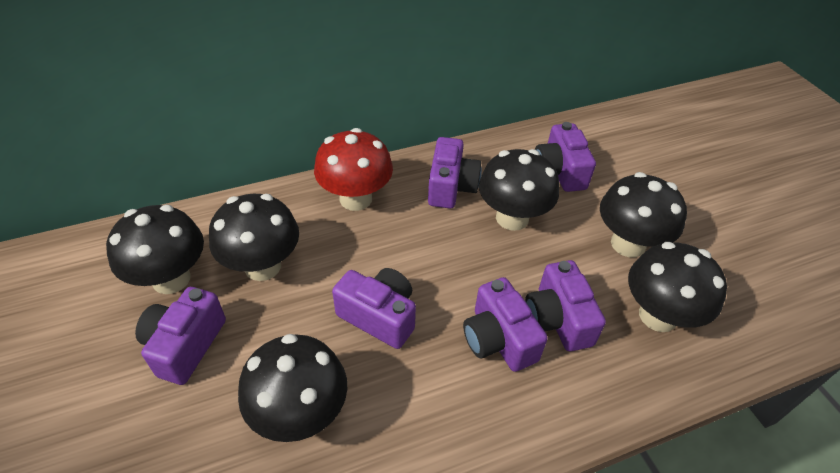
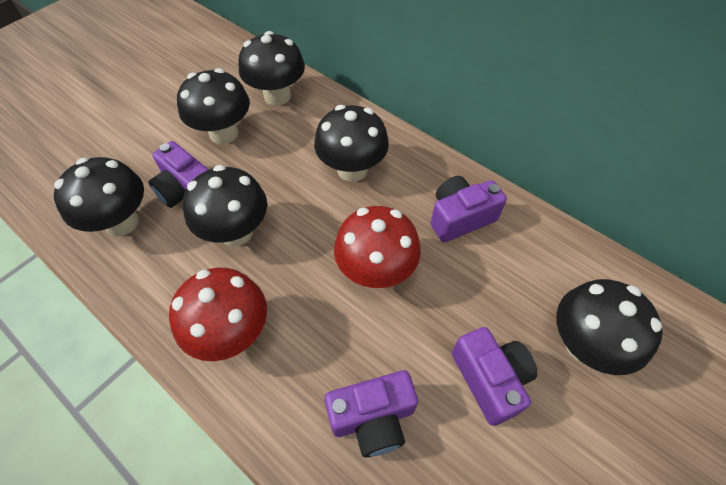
purple camera: [135,287,226,385] [332,268,416,349] [428,137,482,208] [463,277,548,372] [525,260,606,351] [535,122,596,192] = 6 -> [148,141,209,208] [324,370,418,457] [431,176,507,242] [452,327,538,426] = 4
red mushroom: [314,128,393,211] = 1 -> [169,267,267,361] [334,206,421,288] = 2

